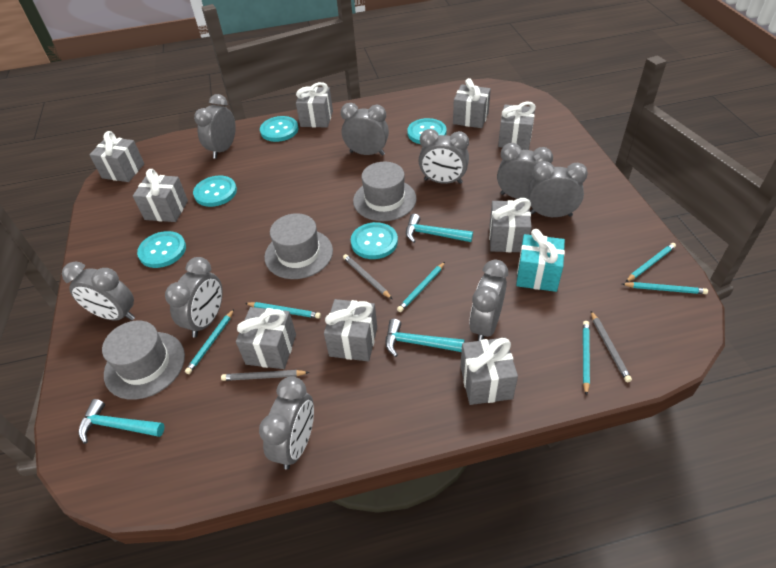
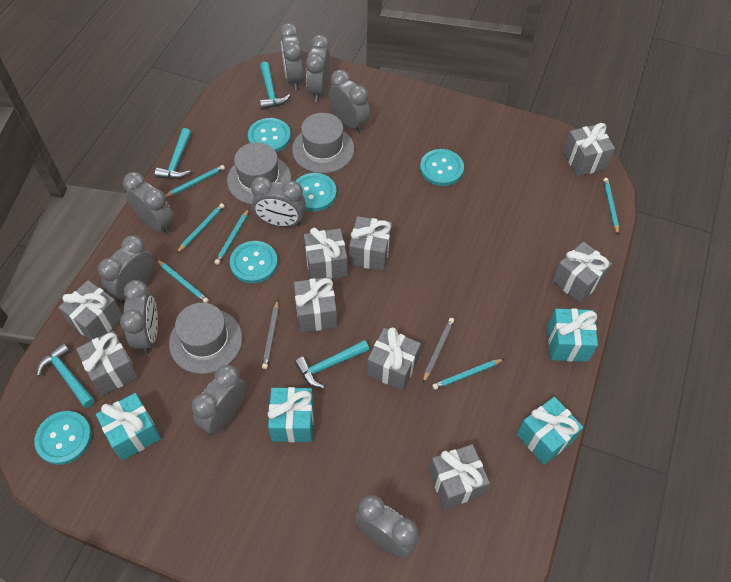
grey pencil: [221,370,309,381] [343,254,392,299] [591,311,632,382] = 3 -> [262,300,279,369] [423,318,454,383] = 2
turquoise gift: [516,229,565,292] = 1 -> [96,393,161,460] [268,387,314,442] [517,397,583,465] [547,308,598,362] = 4
turquoise hammer: [78,399,165,444] [385,319,464,357] [406,214,473,243] = 3 -> [37,343,95,408] [155,128,191,179] [260,62,290,110] [295,340,369,388] = 4

